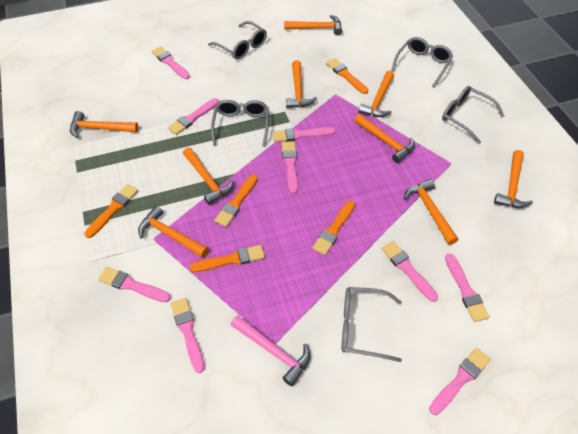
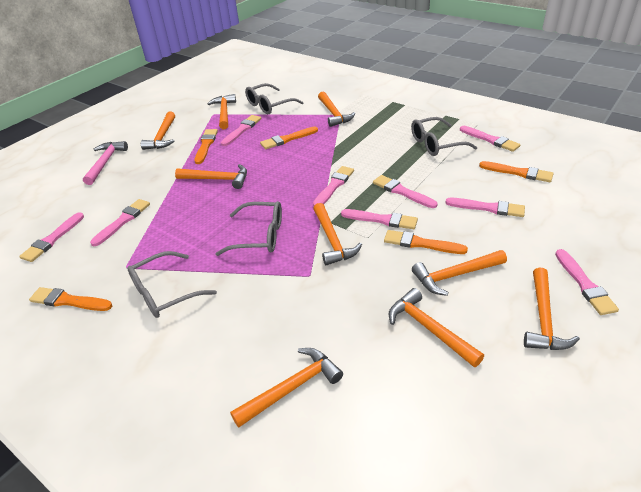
grey glasses: [208,21,267,60] [211,100,269,147] [342,287,402,362] [391,37,453,87] [442,86,504,144] = 5 -> [127,251,217,318] [215,201,282,256] [245,83,304,114] [411,117,478,156] = 4

